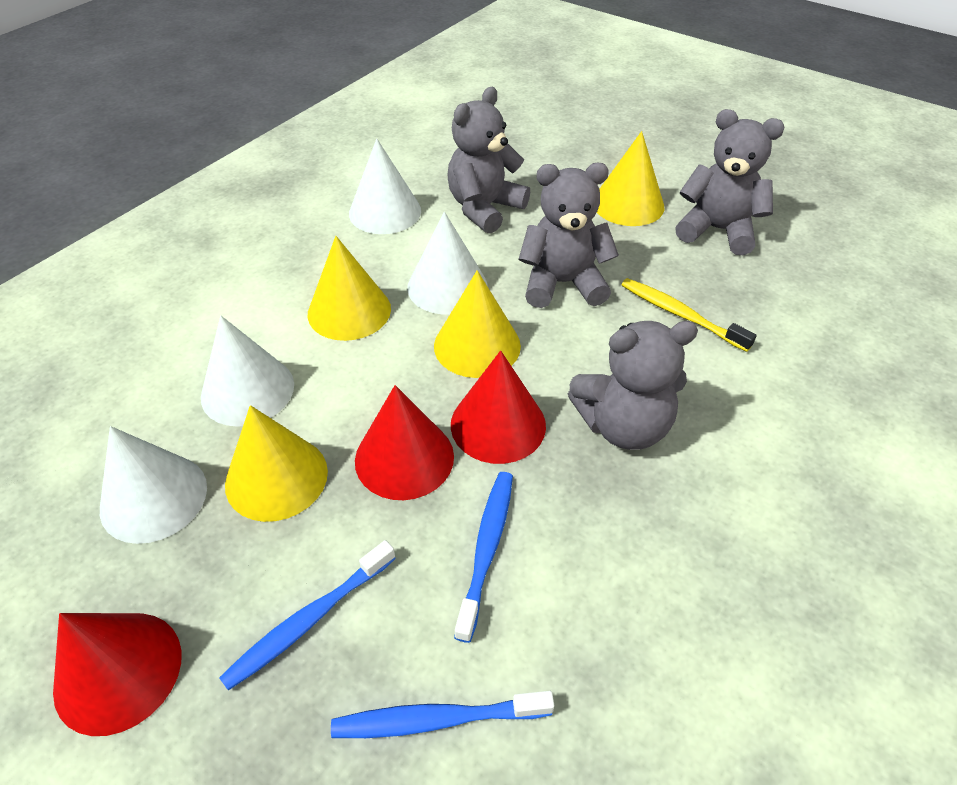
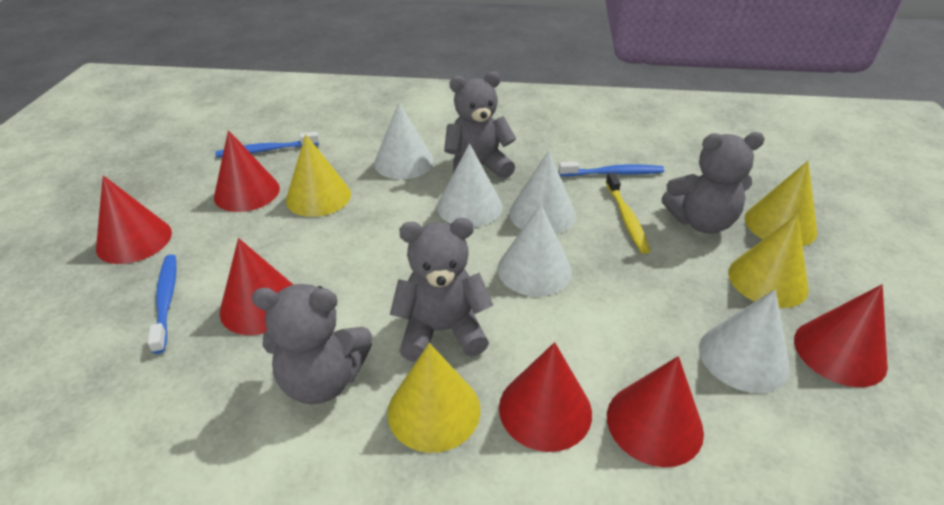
red cone: [53,613,181,736] [355,385,454,500] [451,351,546,464] = 3 -> [96,175,172,264] [214,130,280,212] [220,238,293,335] [499,342,592,452] [607,356,704,467] [794,284,888,387] = 6
white cone: [100,426,207,544] [201,316,294,427] [349,138,421,234] [407,212,488,314] = 4 -> [374,102,434,179] [437,143,502,227] [498,204,572,296] [509,150,576,234] [699,290,790,393] = 5

